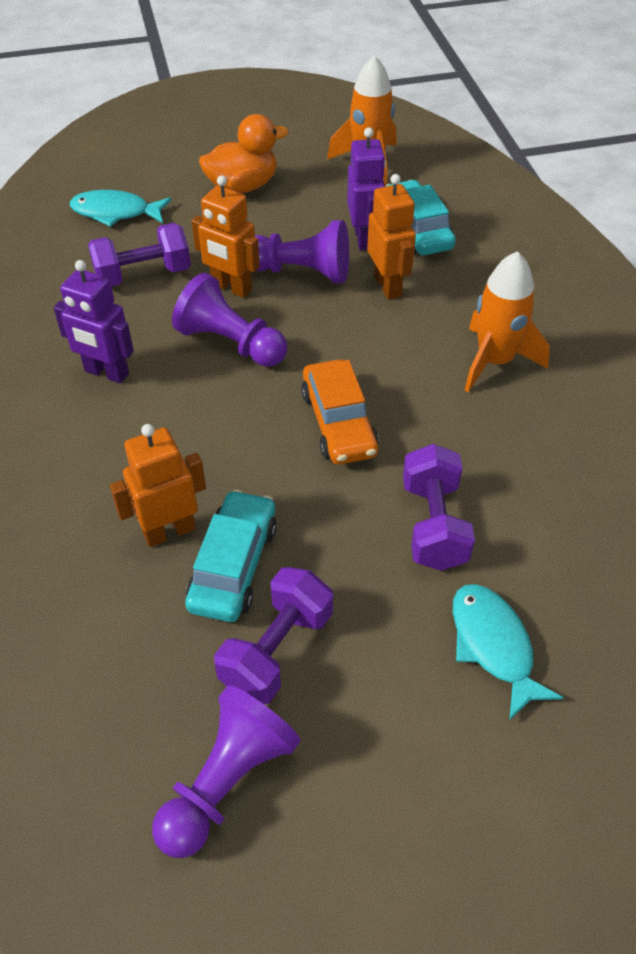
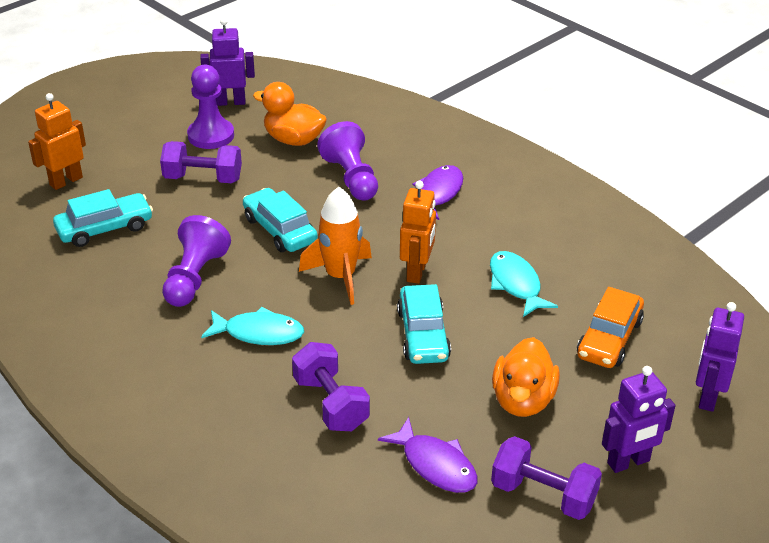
orange duck: [199,114,288,193] = 1 -> [253,82,327,146] [492,337,560,417] = 2
orange robot: [110,424,206,547] [191,175,260,298] [367,174,416,299] = 3 -> [28,93,86,190] [400,181,436,284] = 2
orange rocket: [327,55,397,186] [464,251,550,392] = 2 -> [299,187,372,305] = 1
purple fish: none = 0 -> [378,417,477,493] [412,165,463,220] = 2
purple robot: [54,260,134,383] [347,127,386,251] = 2 -> [200,18,255,106] [602,366,676,473] [696,302,744,412] = 3
turquoise car: [185,489,277,622] [385,180,456,255] = 2 -> [53,189,153,247] [243,188,318,252] [397,284,451,364] = 3

